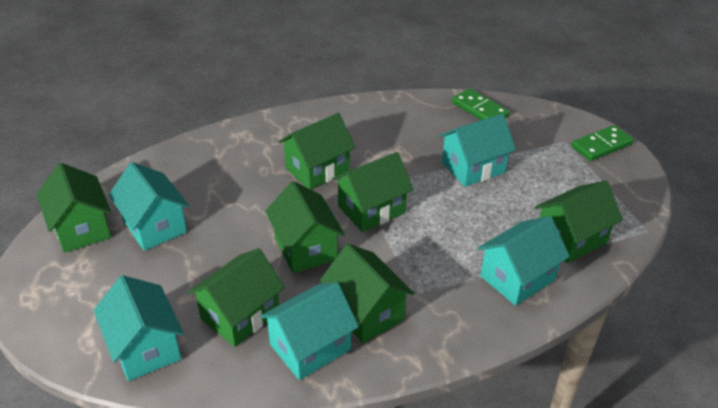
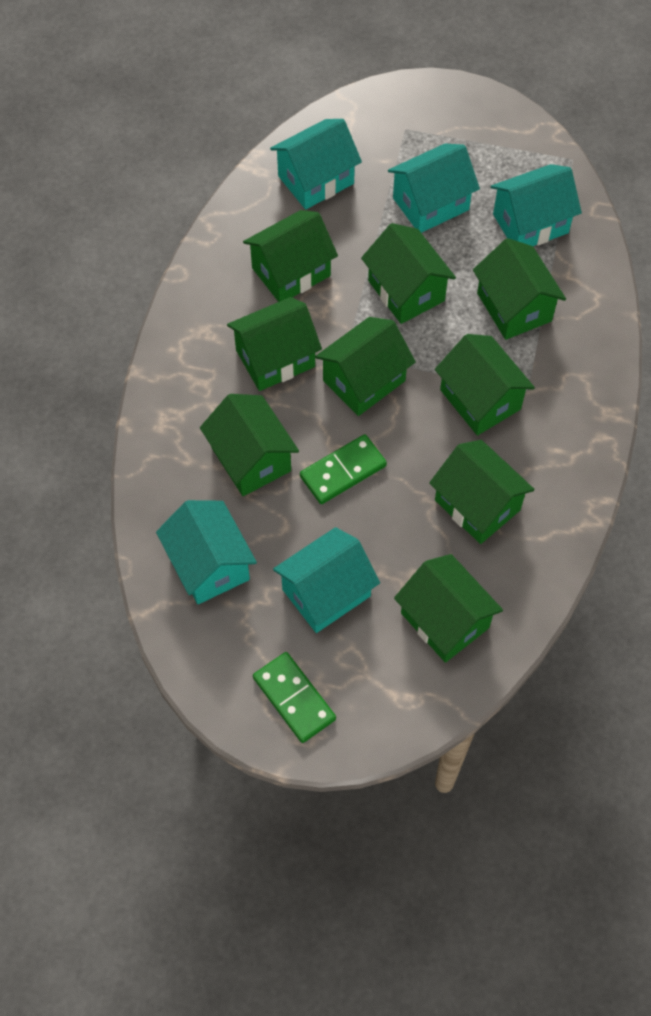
green house: [37,163,111,253] [188,248,285,347] [265,181,345,273] [278,113,356,190] [320,244,414,343] [332,152,414,232] [535,180,623,263] = 7 -> [200,394,299,496] [227,297,322,391] [243,210,338,302] [315,317,416,416] [361,223,456,324] [394,554,503,663] [429,440,535,544] [435,334,535,436] [473,238,566,340] = 9

